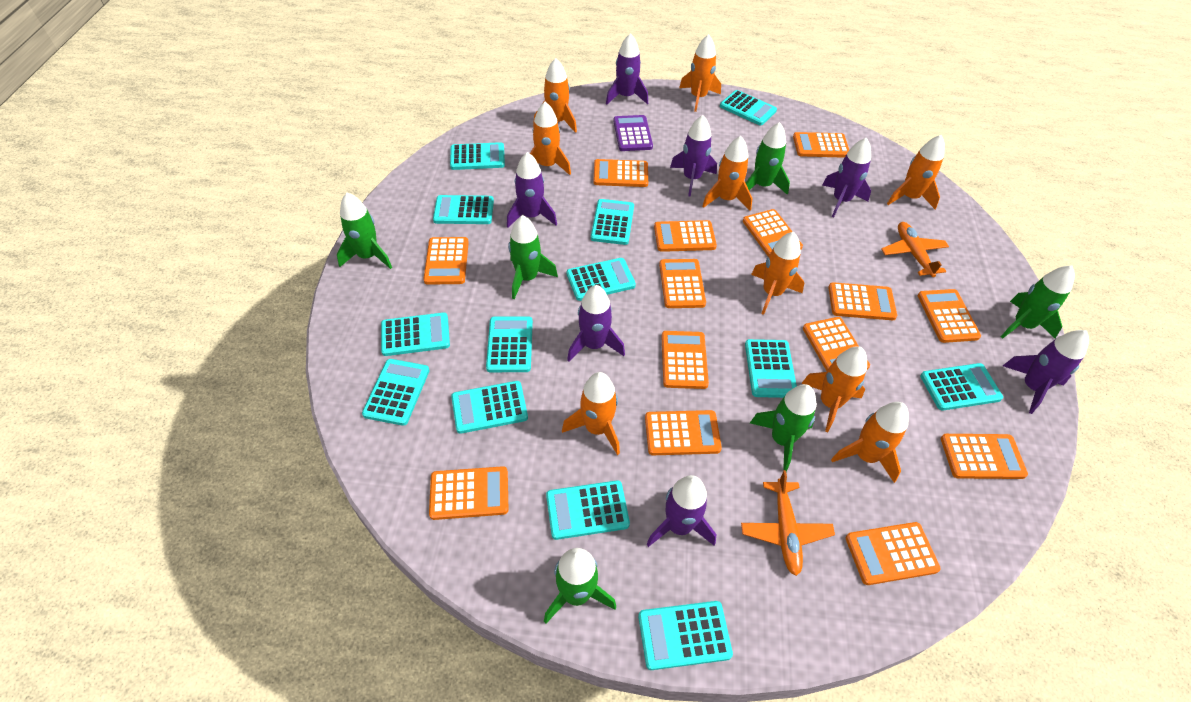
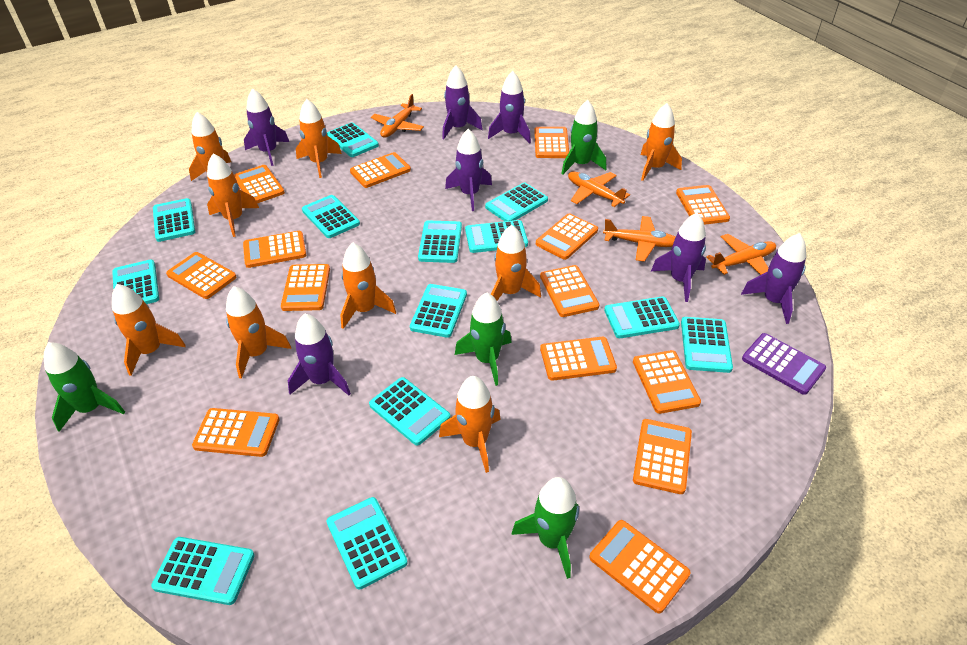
green rocket: [337,193,392,269] [508,215,558,299] [544,548,616,623] [746,122,790,195] [750,384,816,472] [1001,265,1075,338] = 6 -> [44,342,125,432] [455,292,512,386] [511,477,579,579] [561,100,606,175] = 4
orange plane: [741,470,835,576] [882,222,949,277] = 2 -> [371,94,424,138] [568,171,630,207] [603,216,676,262] [706,234,776,275] = 4

